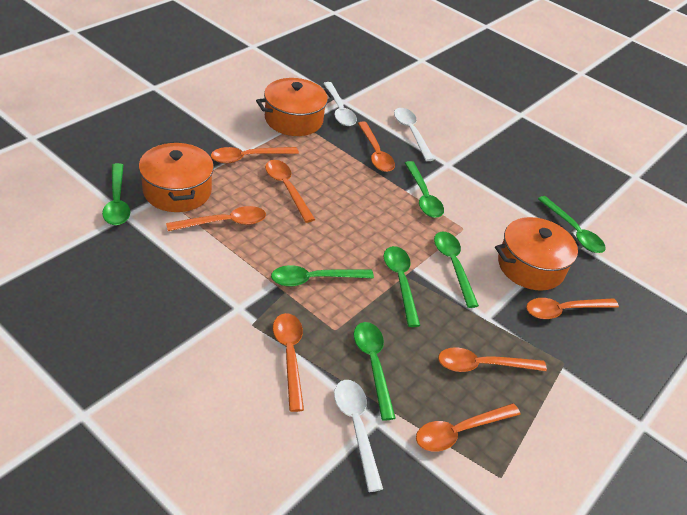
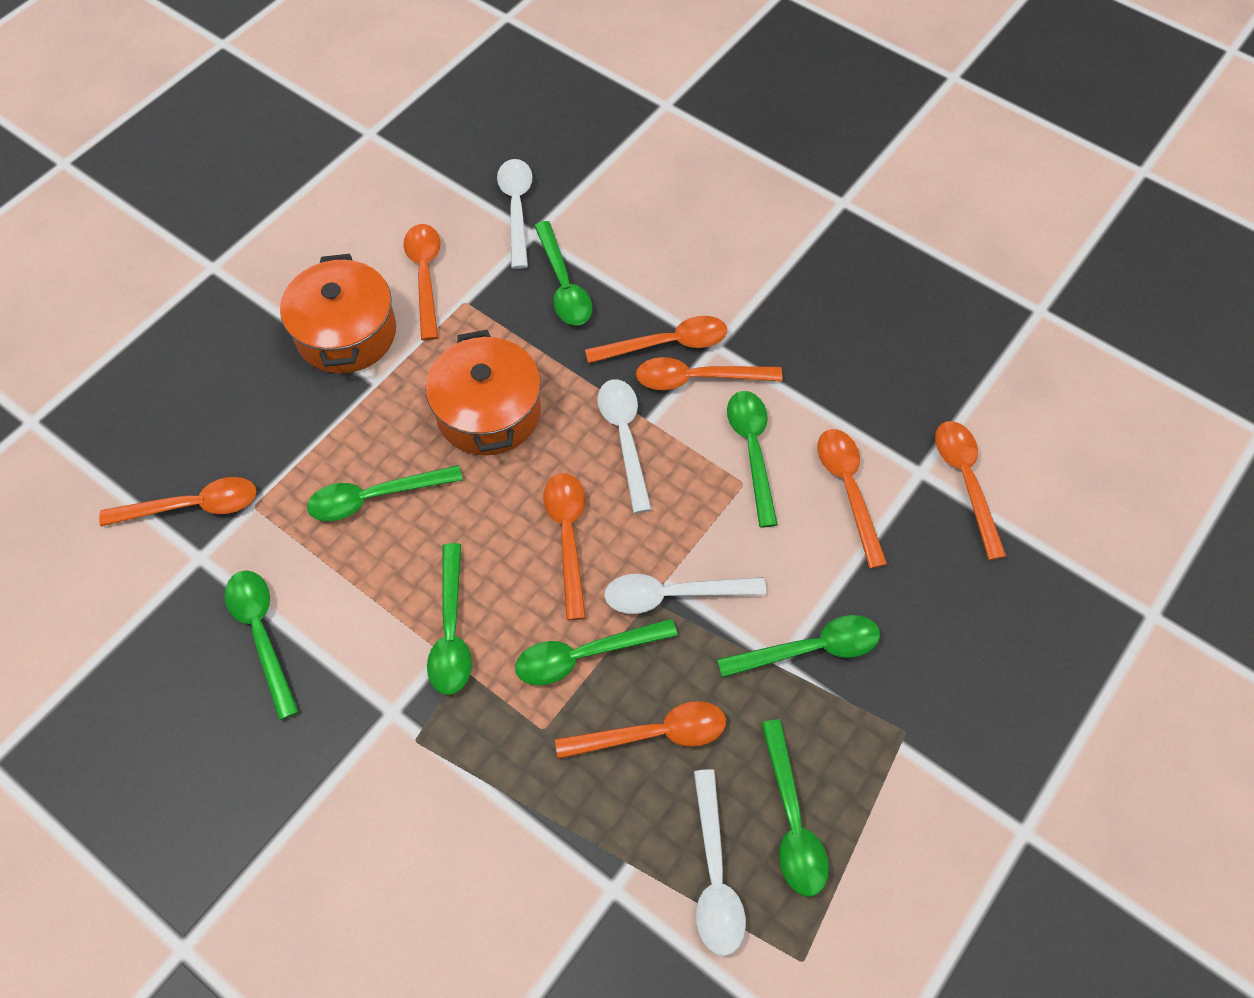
green spoon: [102,163,130,225] [271,265,374,287] [354,322,396,420] [384,246,420,327] [405,161,444,218] [434,231,479,308] [538,196,606,253] = 7 -> [225,570,299,720] [307,465,463,521] [427,543,472,695] [515,618,678,685] [534,221,593,325] [717,615,880,678] [727,391,778,528] [761,719,829,897] = 8
orange pot: [139,141,214,212] [256,78,334,136] [495,217,583,291] = 3 -> [280,254,396,373] [426,330,541,456] = 2
white spoon: [323,82,357,126] [334,380,383,492] [394,108,435,161] = 3 -> [497,159,533,269] [597,379,652,513] [604,574,766,614] [694,769,746,956] = 4

